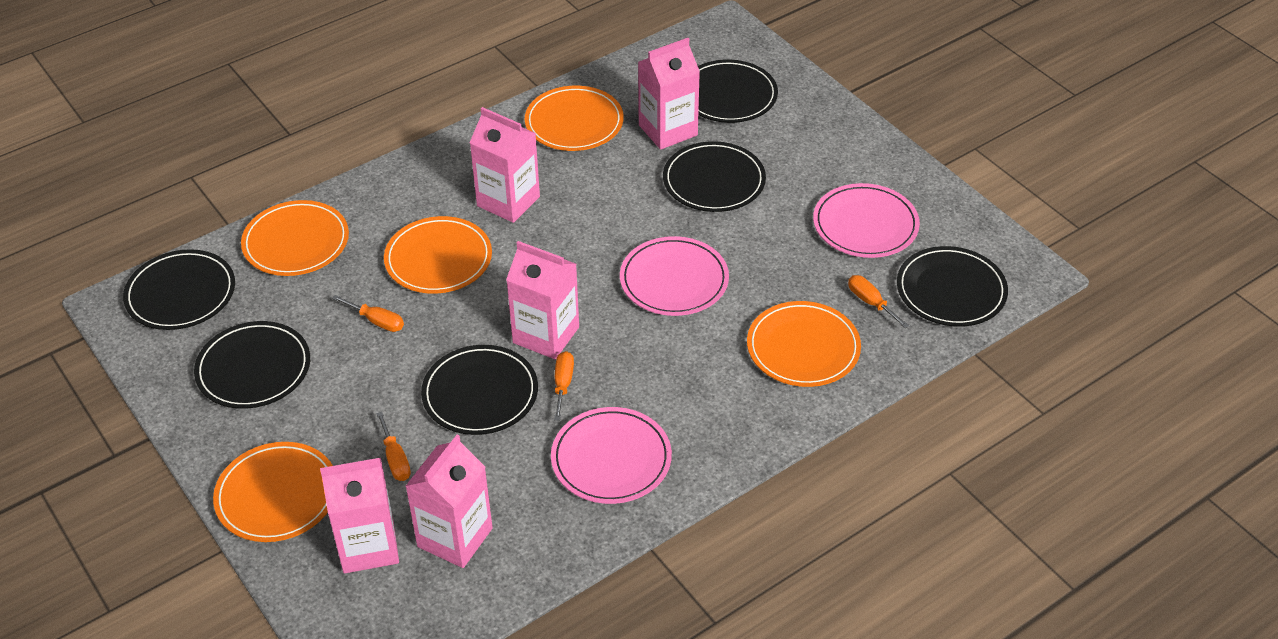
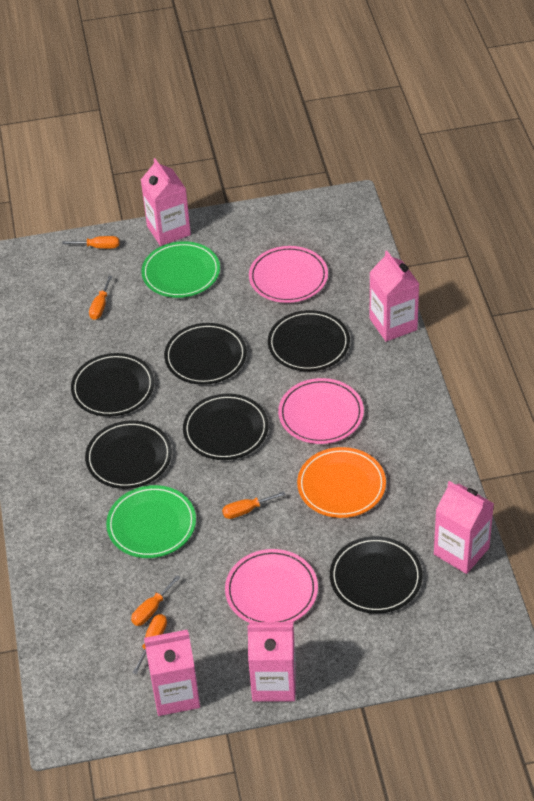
green plate: none = 0 -> [106,485,196,558] [141,241,220,298] = 2
orange plate: [213,442,333,542] [241,200,349,276] [384,216,492,294] [525,86,624,151] [747,301,861,387] = 5 -> [297,447,386,518] = 1
orange screwdriver: [332,295,404,332] [376,412,411,481] [554,351,574,421] [848,275,909,328] = 4 -> [62,236,119,249] [89,275,112,320] [131,575,181,626] [132,614,167,674] [222,491,286,519] = 5

